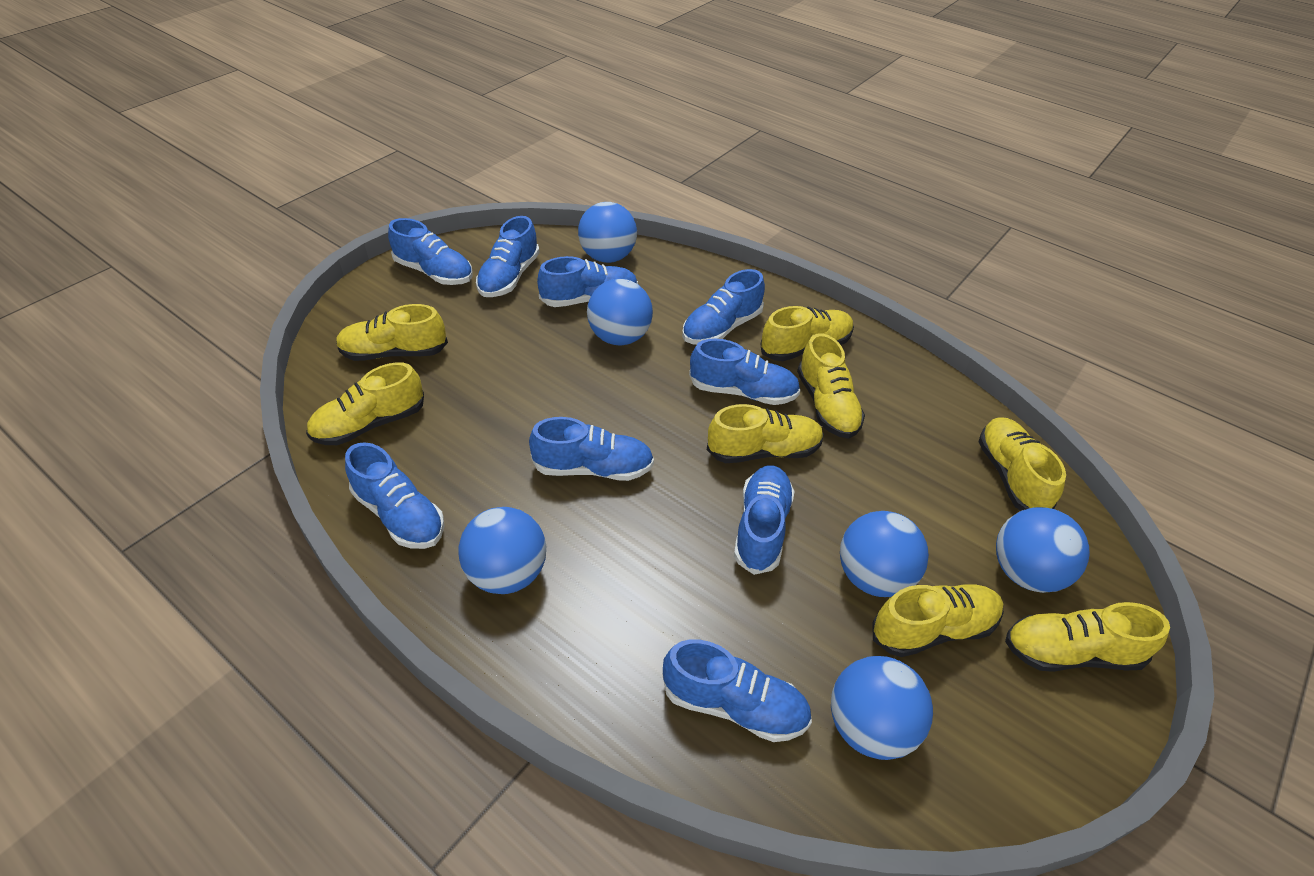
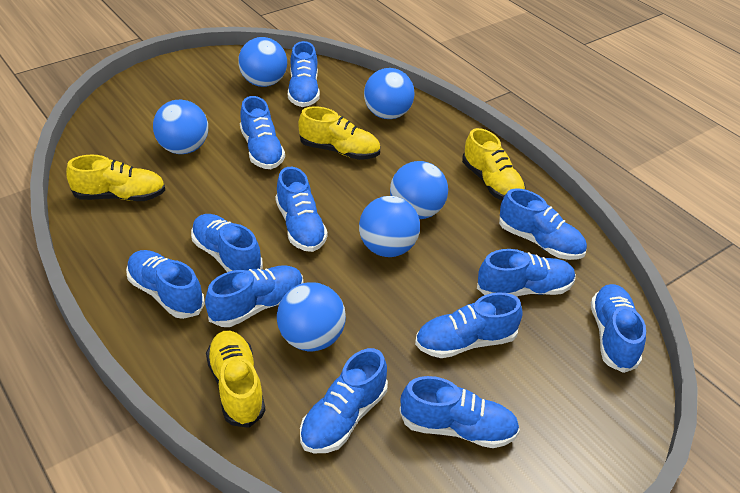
blue shoe: [345,442,444,549] [388,218,472,285] [476,216,540,297] [529,417,654,481] [537,256,638,307] [663,639,812,742] [682,269,765,345] [689,339,800,405] [734,465,795,575] = 9 -> [126,250,205,319] [191,214,263,272] [205,265,303,327] [240,96,285,169] [275,167,328,252] [288,41,320,107] [300,348,388,453] [399,376,520,448] [415,292,523,358] [477,249,576,296] [499,188,587,260] [591,284,646,373] = 12
yellow shoe: [306,362,424,445] [336,304,448,361] [707,404,824,463] [761,306,854,361] [797,333,865,439] [873,584,1004,657] [979,417,1066,511] [1005,602,1170,672] = 8 -> [66,155,165,201] [206,331,265,428] [298,106,380,160] [462,128,526,200] = 4

